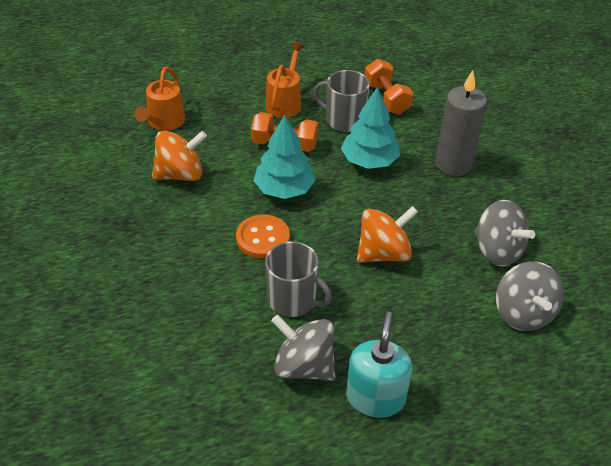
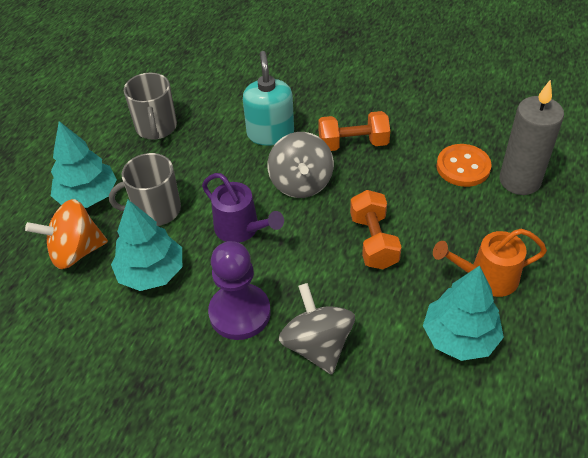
grey spinning top: [271,315,336,381] [474,200,535,267] [496,261,564,331] = 3 -> [268,132,334,198] [279,283,355,375] = 2
orange spinning top: [152,130,207,181] [357,206,418,263] = 2 -> [25,199,108,269] = 1
orange watering can: [134,67,185,131] [265,43,304,118] = 2 -> [433,229,547,297] = 1
purple pawn: none = 0 -> [208,241,271,340] = 1
purple watering can: none = 0 -> [202,173,284,243] = 1
turquoise tree: [253,115,316,199] [341,87,400,169] = 2 -> [51,121,117,208] [111,200,182,291] [423,265,504,361] = 3

